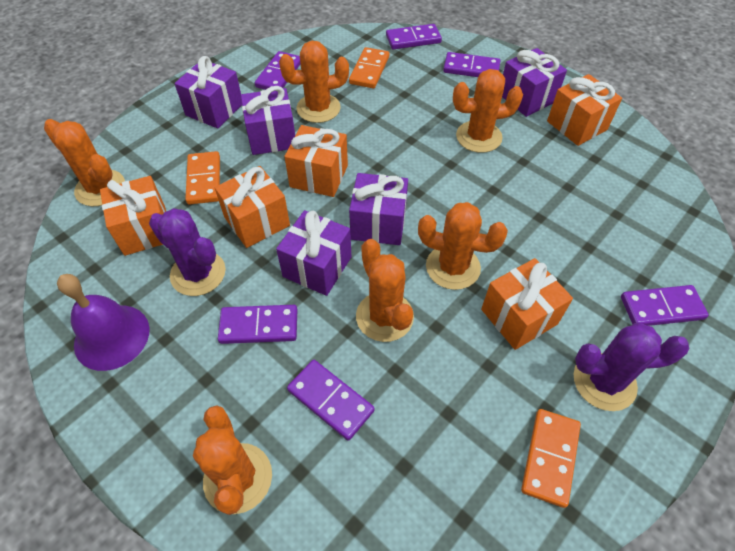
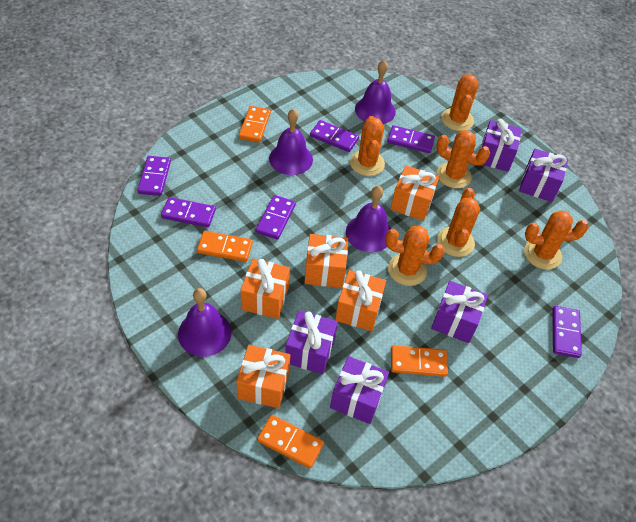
orange domino: [185,151,220,205] [349,47,389,88] [521,409,581,508] = 3 -> [197,231,253,262] [239,106,271,143] [257,415,324,469] [391,345,448,377] = 4
purple bell: [57,274,149,371] = 1 -> [178,288,231,357] [269,109,313,175] [346,186,391,252] [355,60,396,124] = 4
purple cactus: [149,208,226,296] [574,323,689,411] = 2 -> none = 0

